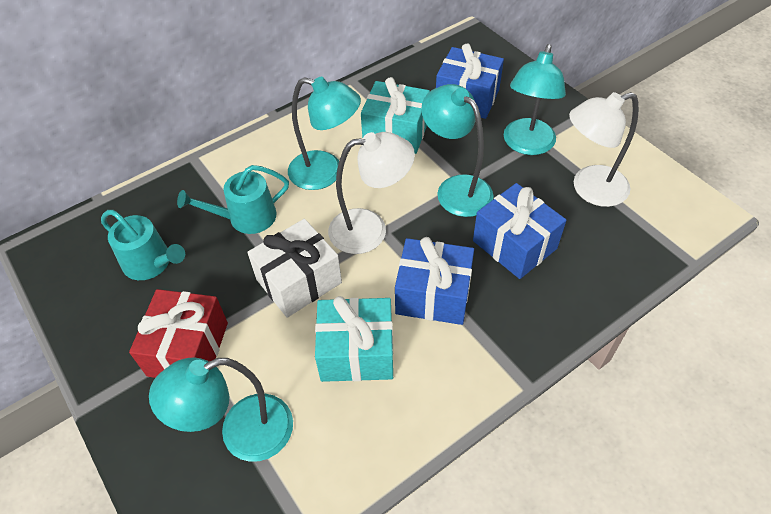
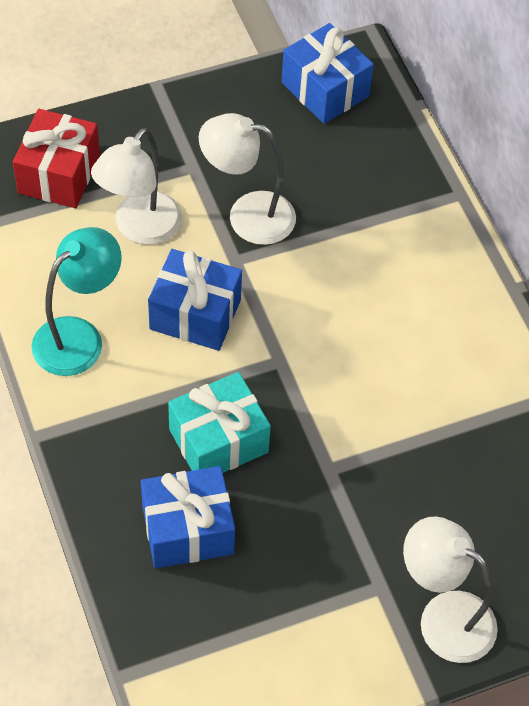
turquoise gift: [315,296,393,382] [361,77,430,154] = 2 -> [168,372,271,473] = 1
turquoise lamp: [149,357,293,462] [288,77,361,190] [421,84,494,217] [504,44,566,155] = 4 -> [32,227,122,376] = 1
turquoise watering can: [101,210,185,280] [177,165,289,234] = 2 -> none = 0
white gift: [247,219,342,318] = 1 -> none = 0
white lamp: [328,132,415,254] [569,92,639,207] = 2 -> [91,128,182,245] [199,113,296,245] [403,516,498,663] = 3

